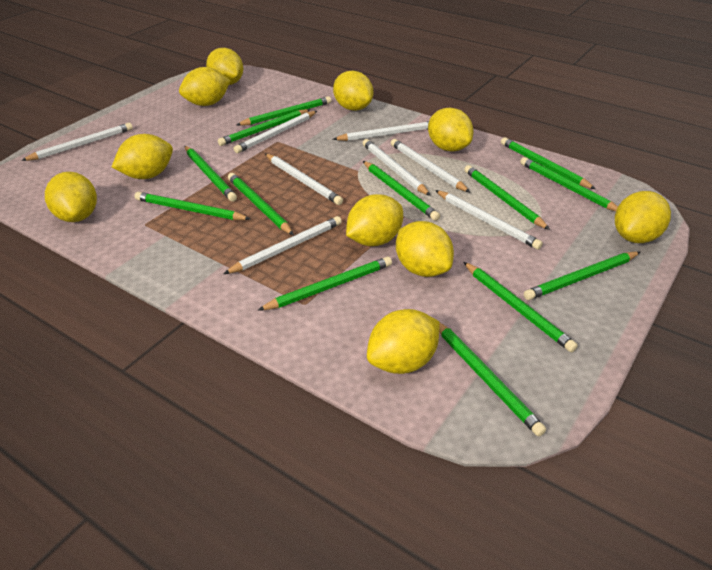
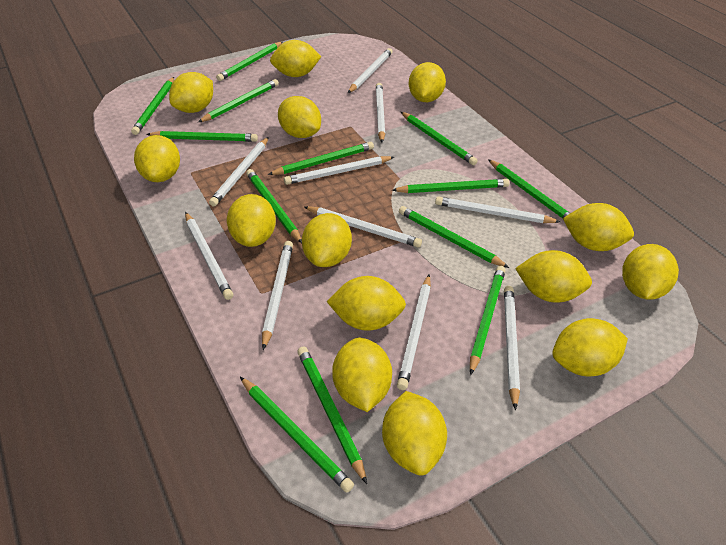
white pencil: [21,123,133,161] [224,216,342,274] [234,111,317,153] [265,154,343,205] [333,121,429,141] [363,139,431,196] [391,139,470,192] [435,190,543,250] = 8 -> [185,212,233,300] [209,137,269,206] [262,241,293,350] [284,156,394,185] [304,206,422,248] [348,48,393,93] [376,83,385,143] [397,275,431,390] [435,196,560,223] [504,286,520,410] = 10
yellow lemon: [45,172,97,222] [112,134,173,179] [179,67,231,106] [206,48,243,85] [333,71,373,111] [346,194,403,246] [367,309,440,374] [396,221,454,277] [428,108,473,152] [615,191,671,243] = 10 -> [134,135,180,182] [169,72,213,113] [227,194,276,247] [270,40,322,77] [278,96,321,138] [302,213,352,267] [327,276,406,331] [332,337,392,412] [382,391,447,476] [409,62,446,102] [515,250,592,302] [552,318,628,376] [563,203,634,251] [622,244,679,300] = 14

